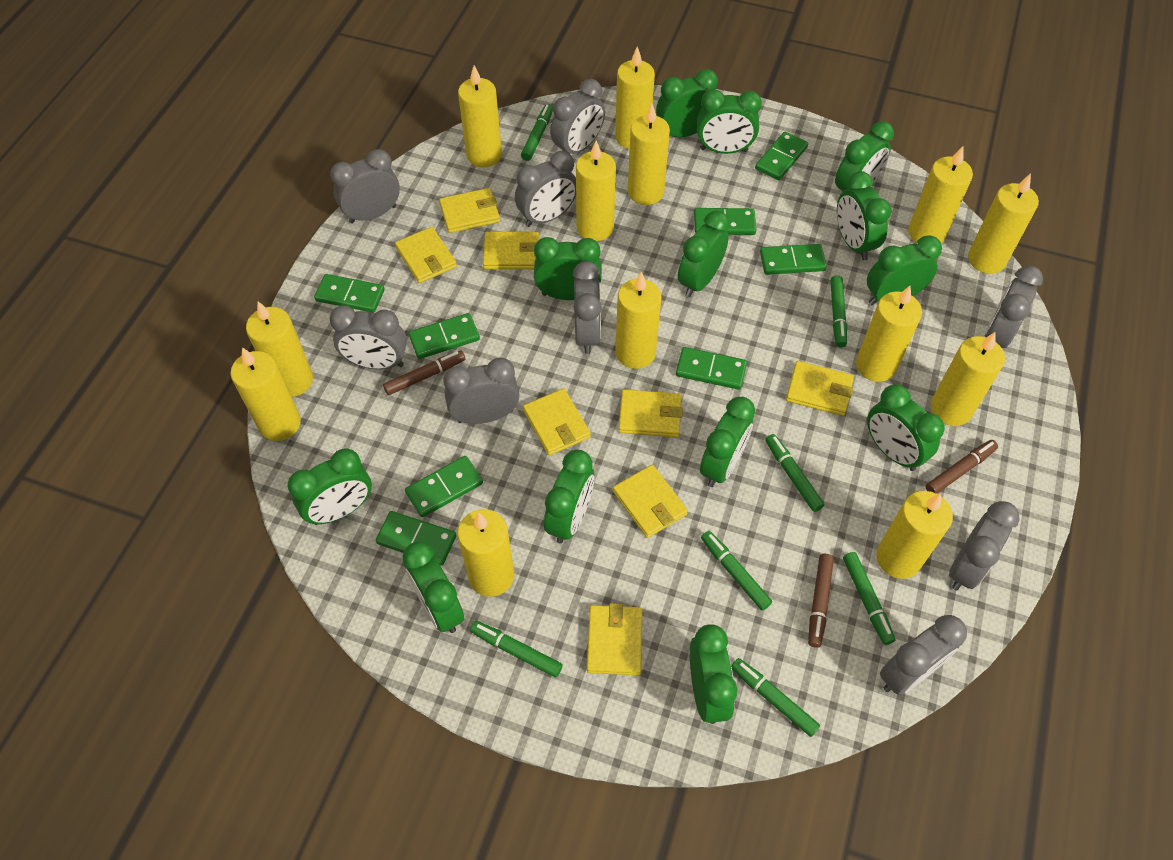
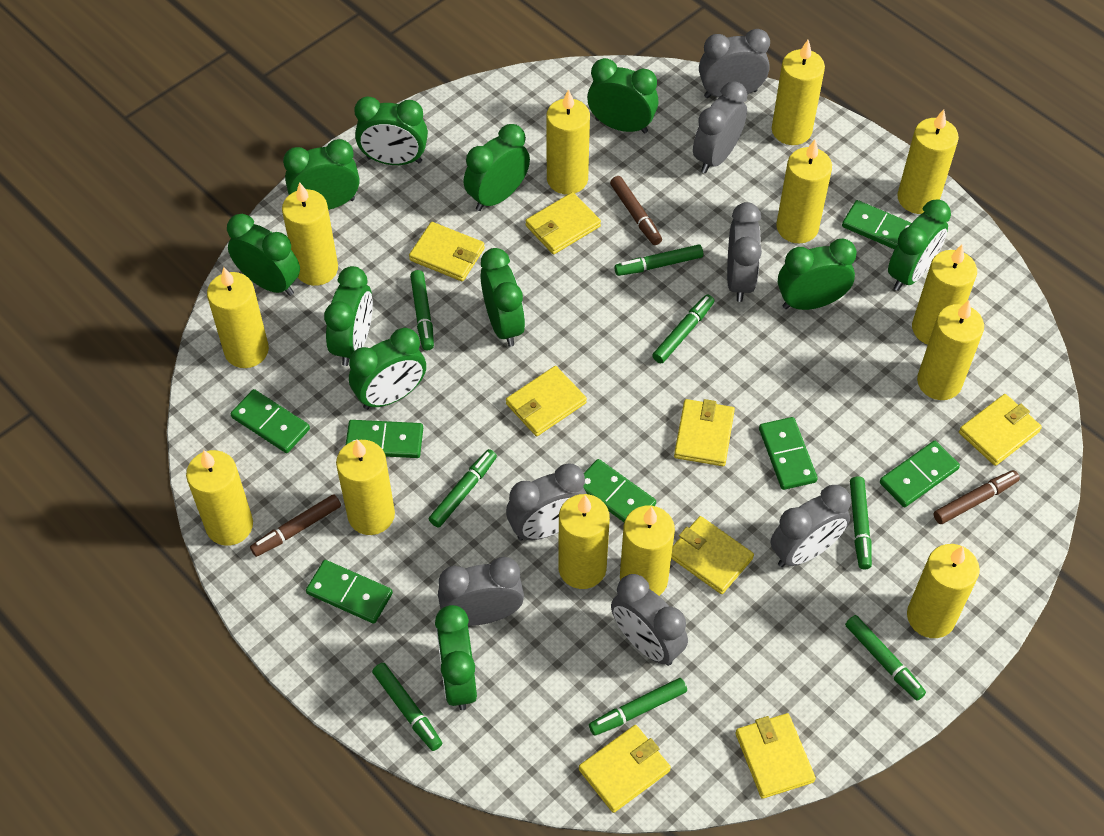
green clock: [287,448,372,525] [402,541,464,633] [534,237,602,300] [544,450,594,544] [656,69,718,137] [678,211,730,297] [690,624,737,724] [697,89,762,154] [700,397,755,487] [835,121,894,191] [837,171,891,260] [867,235,942,305] [867,384,945,471] = 13 -> [227,214,300,296] [283,139,359,210] [324,266,373,366] [349,328,426,410] [354,97,428,165] [435,605,477,710] [463,124,530,211] [481,248,525,347] [587,58,659,133] [778,239,857,310] [888,199,951,291] = 11
green domino: [314,274,385,313] [376,511,456,565] [405,456,483,517] [409,313,480,359] [676,347,747,390] [694,208,756,235] [755,132,808,180] [760,244,827,275] = 8 -> [231,389,310,453] [306,560,393,624] [346,420,423,458] [583,459,656,522] [759,417,818,490] [842,200,912,250] [880,441,960,507] = 7
green marker: [470,621,563,677] [521,104,553,161] [701,531,772,611] [731,658,820,737] [765,434,825,512] [830,275,847,348] [843,552,895,645] = 7 -> [372,663,442,751] [410,270,434,350] [429,449,497,528] [589,678,687,736] [614,245,703,276] [652,294,714,364] [845,615,926,701] [850,476,872,570] = 8
grey clock: [330,149,400,224] [330,305,407,370] [443,358,520,424] [515,151,576,227] [550,79,605,154] [573,261,602,354] [880,615,967,695] [949,501,1020,591] [985,265,1043,348] = 9 -> [438,557,524,626] [506,463,587,541] [611,574,688,666] [693,81,747,173] [699,29,770,98] [727,202,762,302] [770,485,851,567] = 7

